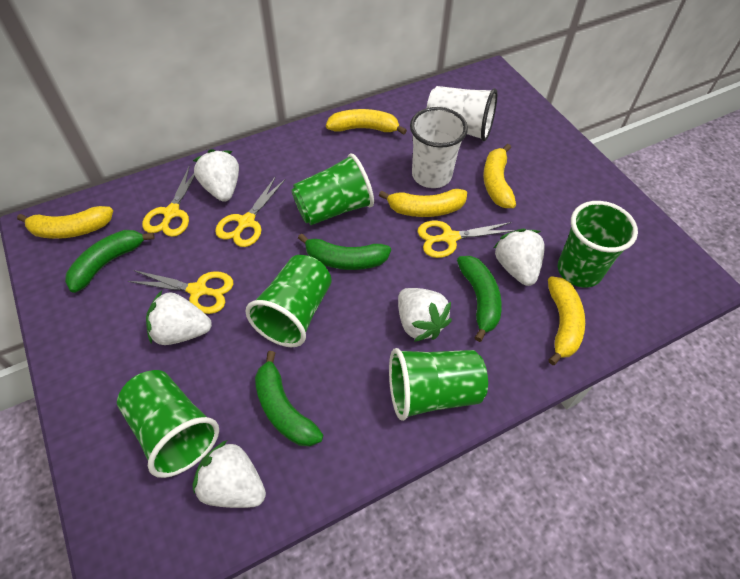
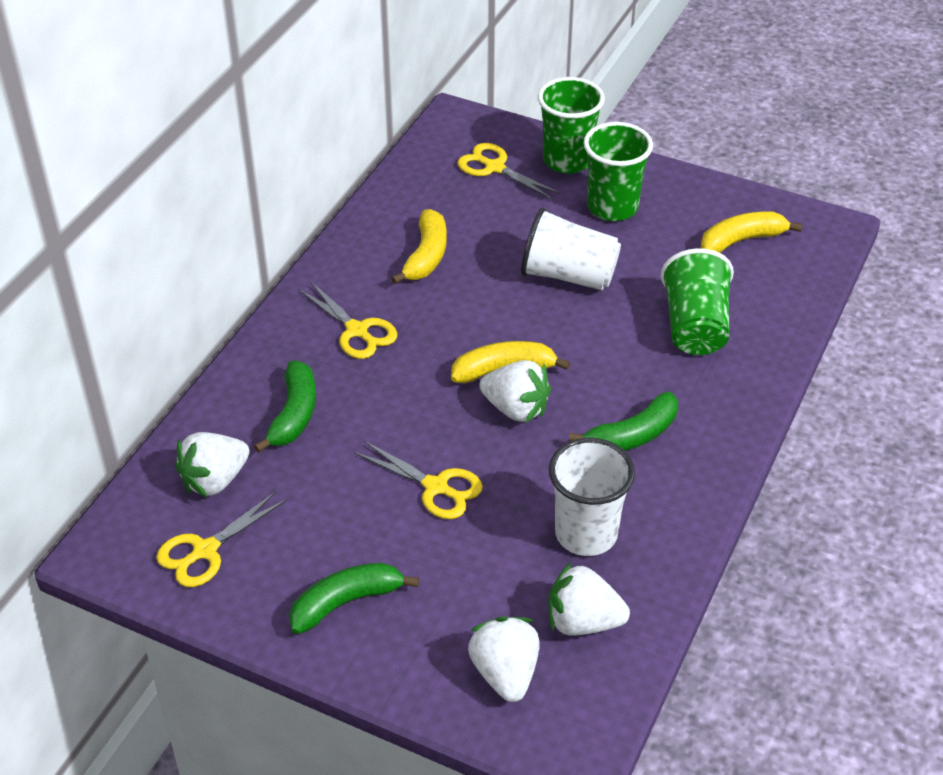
green banana: [65,230,155,293] [255,351,323,446] [298,233,391,270] [457,256,502,342] = 4 -> [254,361,316,453] [289,562,419,634] [569,392,678,451] = 3
green cup: [117,370,219,478] [245,255,332,347] [291,154,374,225] [389,348,488,421] [558,201,638,288] = 5 -> [538,77,605,174] [583,122,653,221] [660,248,734,355] = 3
white strawberry: [146,291,212,345] [193,149,239,202] [193,440,266,508] [398,288,452,342] [494,229,545,286] = 5 -> [175,432,250,498] [468,617,540,702] [479,360,551,423] [548,562,630,636] = 4
yellow banana: [17,206,113,239] [326,109,407,135] [379,189,467,217] [483,144,516,208] [548,276,585,365] = 5 -> [391,209,447,284] [451,341,570,383] [700,212,802,253] = 3

